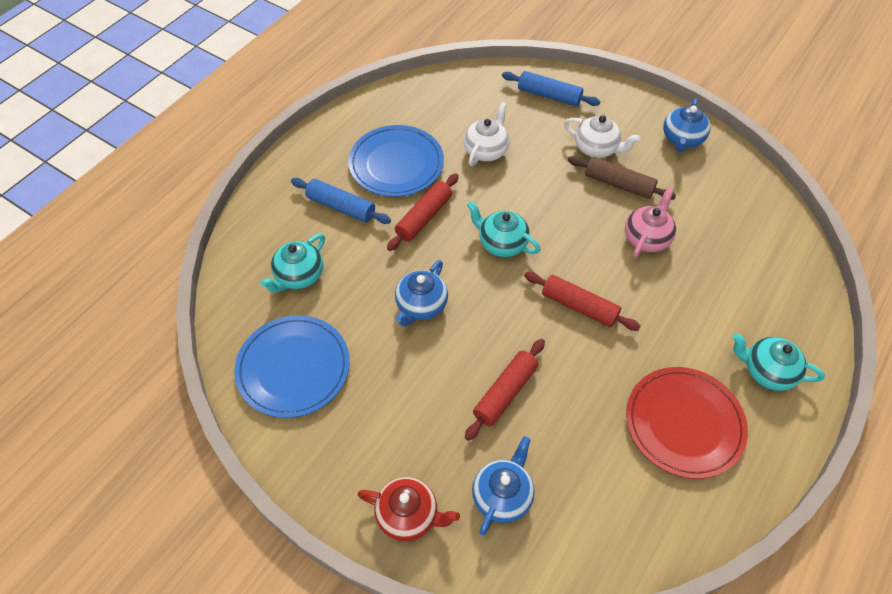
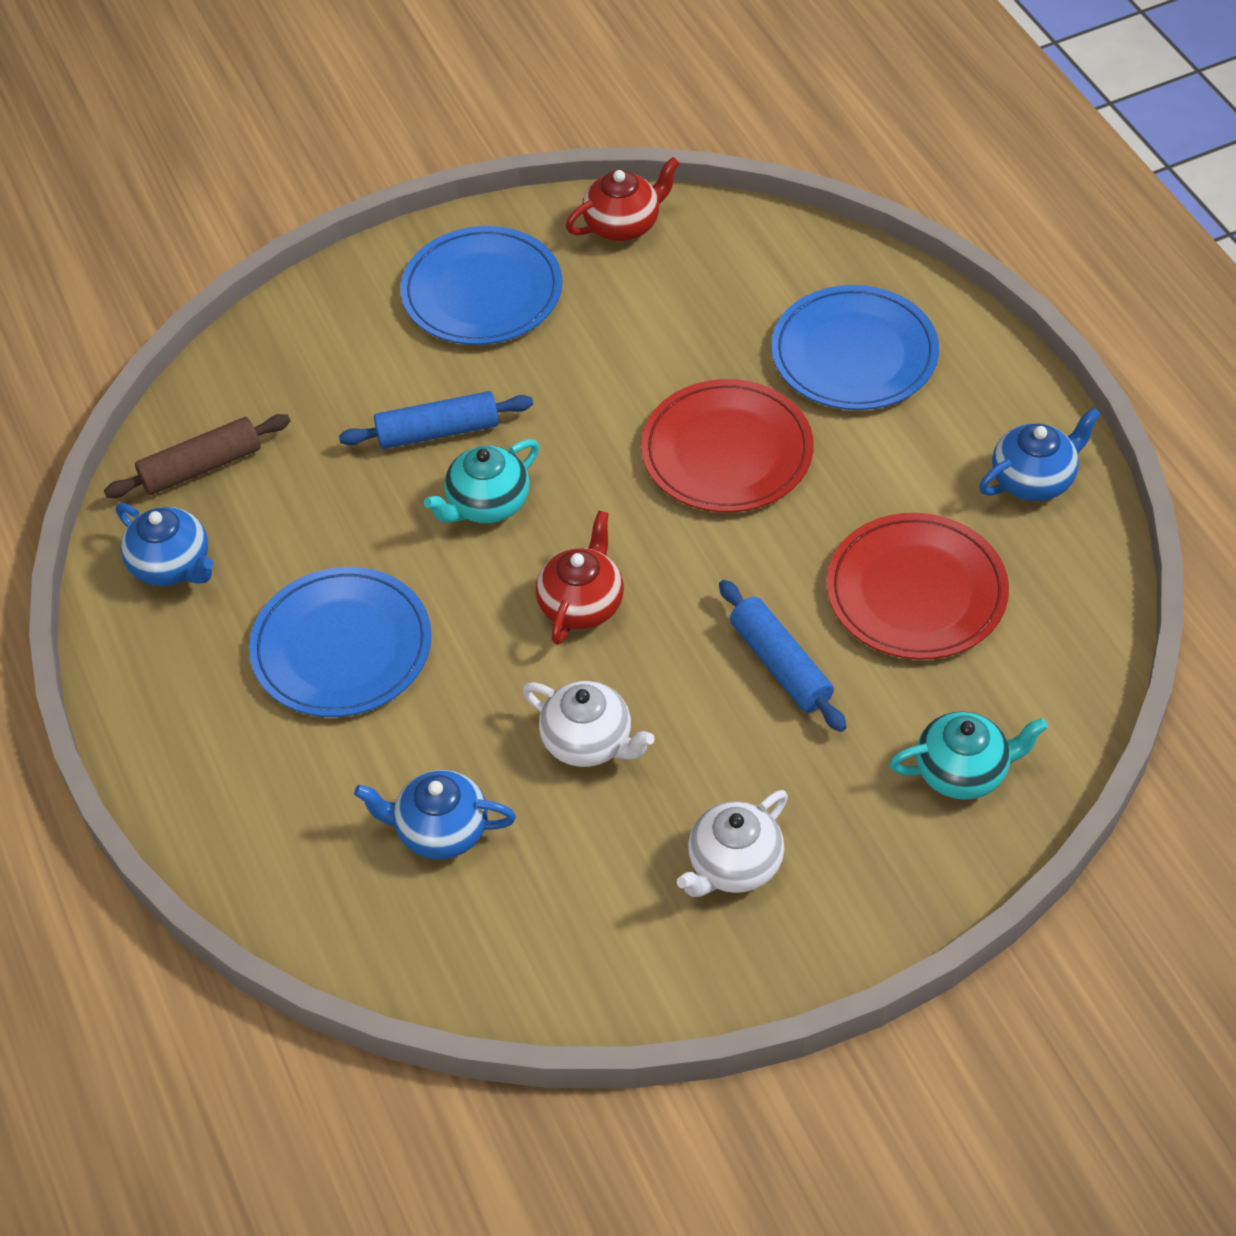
blue plate: [234,315,350,418] [348,125,444,197] = 2 -> [249,567,432,717] [400,226,563,345] [771,285,939,410] = 3
pink teapot: [625,187,676,258] = 1 -> none = 0
red plate: [626,367,748,479] = 1 -> [641,379,814,512] [826,513,1009,659] = 2
red rolling pin: [387,174,459,251] [465,339,545,441] [524,272,641,331] = 3 -> none = 0
red teapot: [357,477,460,541] = 1 -> [536,511,624,645] [566,157,680,241] = 2
turquoise teapot: [260,233,325,293] [467,201,541,257] [732,333,825,391] = 3 -> [424,439,540,523] [889,711,1048,800] = 2

